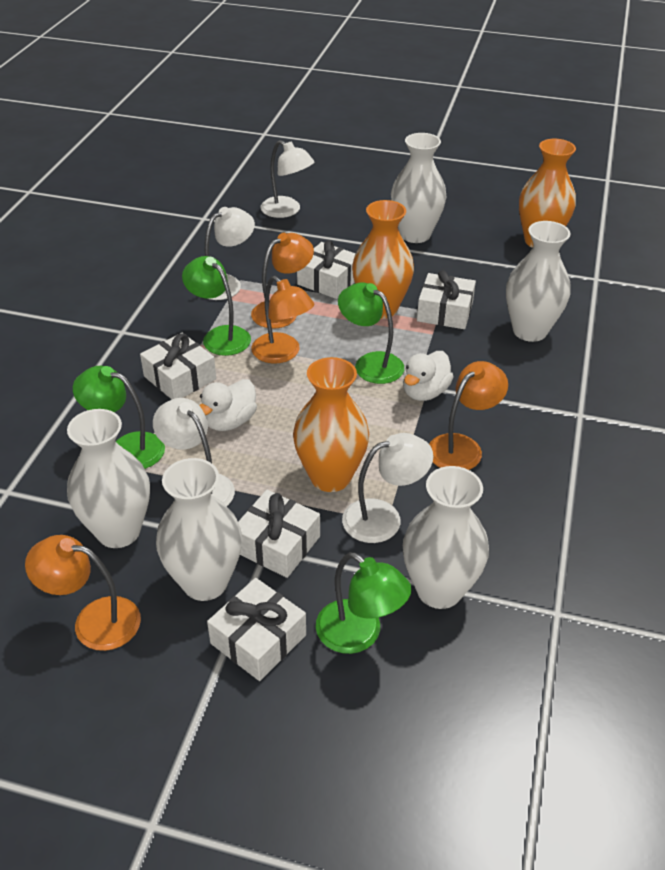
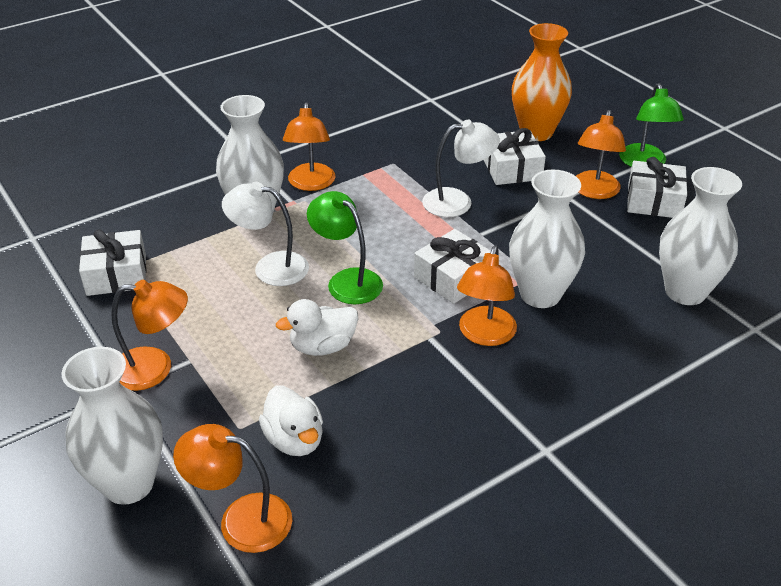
green lamp: [73,366,165,469] [182,256,251,356] [316,552,412,654] [338,283,404,384] = 4 -> [307,191,383,304] [619,83,684,167] = 2
orange lamp: [25,535,141,651] [251,233,314,328] [251,276,314,364] [429,361,508,470] = 4 -> [111,280,188,391] [173,424,292,553] [283,102,336,191] [457,246,517,346] [576,110,626,199] = 5
orange vase: [293,357,369,492] [352,200,414,319] [519,139,576,248] = 3 -> [512,23,572,141] = 1
white gift: [140,333,216,399] [207,578,306,681] [238,490,320,578] [297,240,356,299] [417,270,476,329] = 5 -> [79,229,146,296] [414,229,491,304] [484,128,546,185] [627,157,687,218] = 4
white lamp: [153,398,235,506] [205,207,255,300] [260,140,314,218] [342,433,433,543] = 4 -> [222,182,309,286] [422,120,500,217] = 2
white vase: [67,409,150,548] [156,458,242,601] [391,133,446,243] [403,466,489,609] [506,221,571,342] = 5 -> [62,347,163,505] [216,95,284,215] [509,170,585,308] [659,167,742,305] = 4

